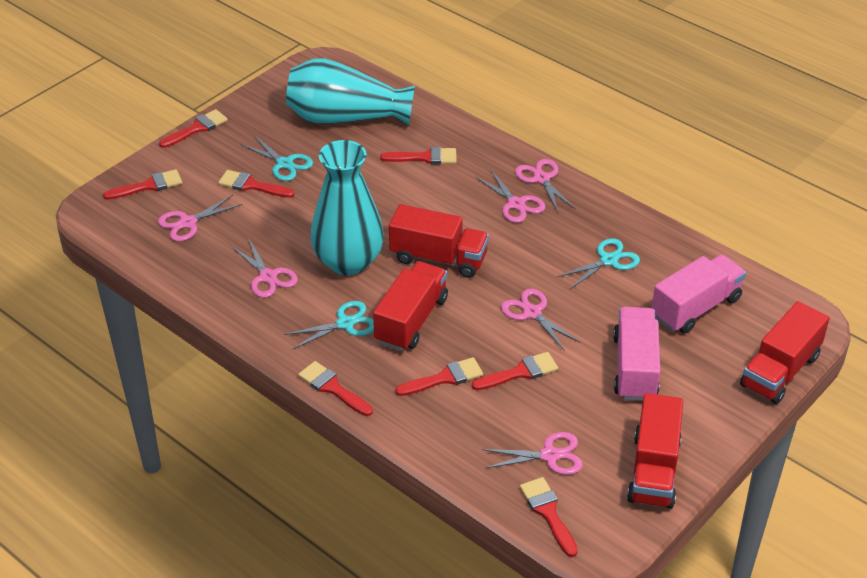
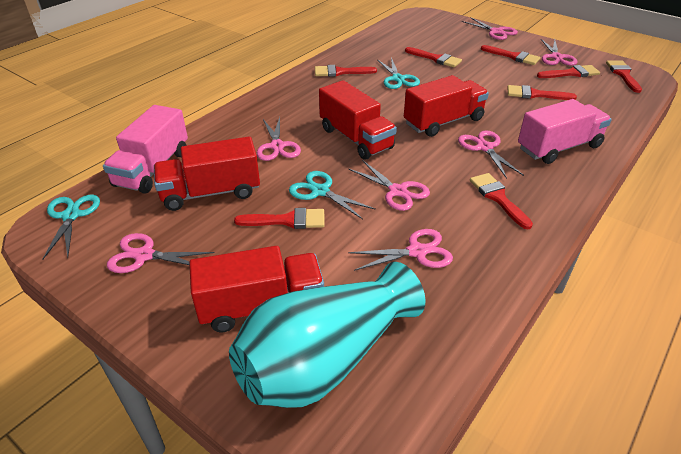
pink scissors: [158,195,243,241] [231,239,298,298] [476,170,545,223] [482,432,583,475] [501,288,581,351] [515,159,576,212] = 6 -> [107,233,215,273] [257,117,301,161] [348,229,453,271] [349,160,430,211] [458,131,524,179] [462,17,518,40] [541,39,578,66] = 7
turquoise vase: [286,58,415,125] [310,140,384,276] = 2 -> [229,262,425,408] = 1

